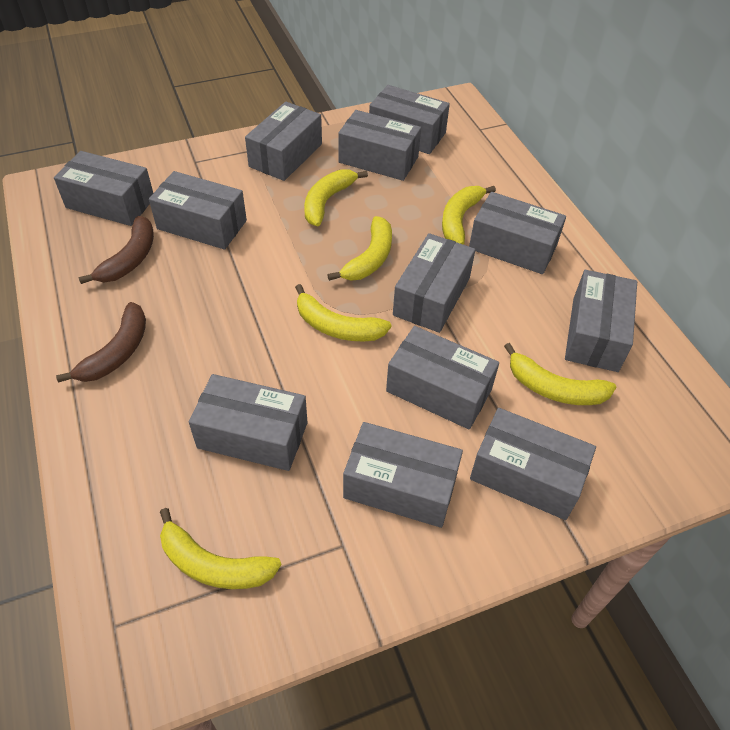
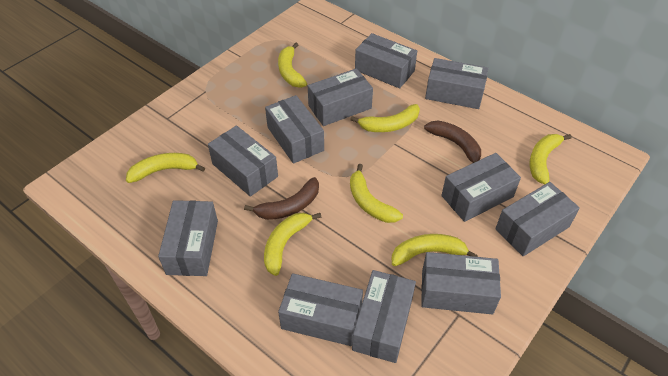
grey box: [54,151,153,226] [149,171,247,250] [189,374,308,471] [245,102,322,181] [338,110,421,181] [343,422,463,528] [369,85,450,154] [386,326,499,430] [393,233,475,333] [469,192,566,274] [470,408,596,520] [565,270,637,372] = 12 -> [158,200,218,276] [208,125,278,197] [265,95,324,164] [278,273,363,346] [308,68,373,126] [352,270,416,363] [355,33,417,88] [421,252,501,315] [425,58,488,109] [441,153,521,222] [495,182,580,256] = 11
yellow banana: [160,508,282,589] [295,284,391,341] [304,169,368,226] [327,216,392,281] [442,186,496,245] [504,343,616,405] = 6 -> [126,153,205,183] [264,213,321,276] [278,43,307,88] [350,104,420,132] [350,164,403,223] [392,234,478,266] [529,134,572,184] = 7

